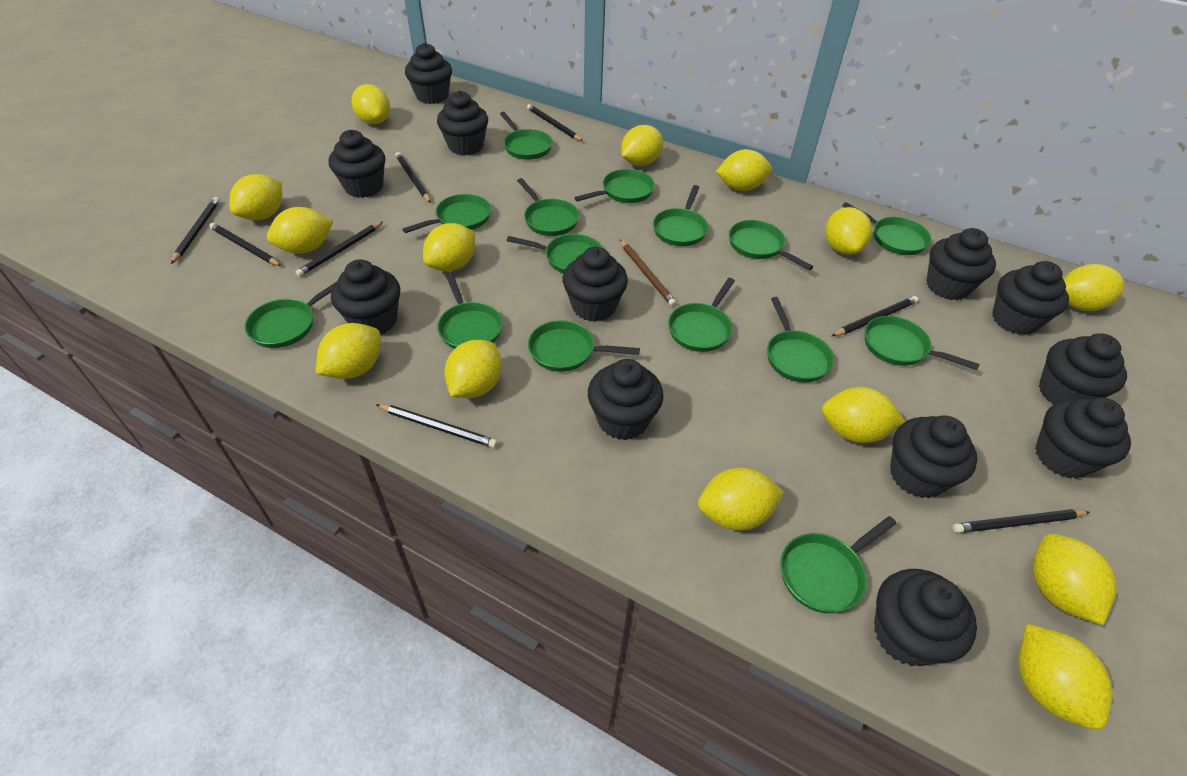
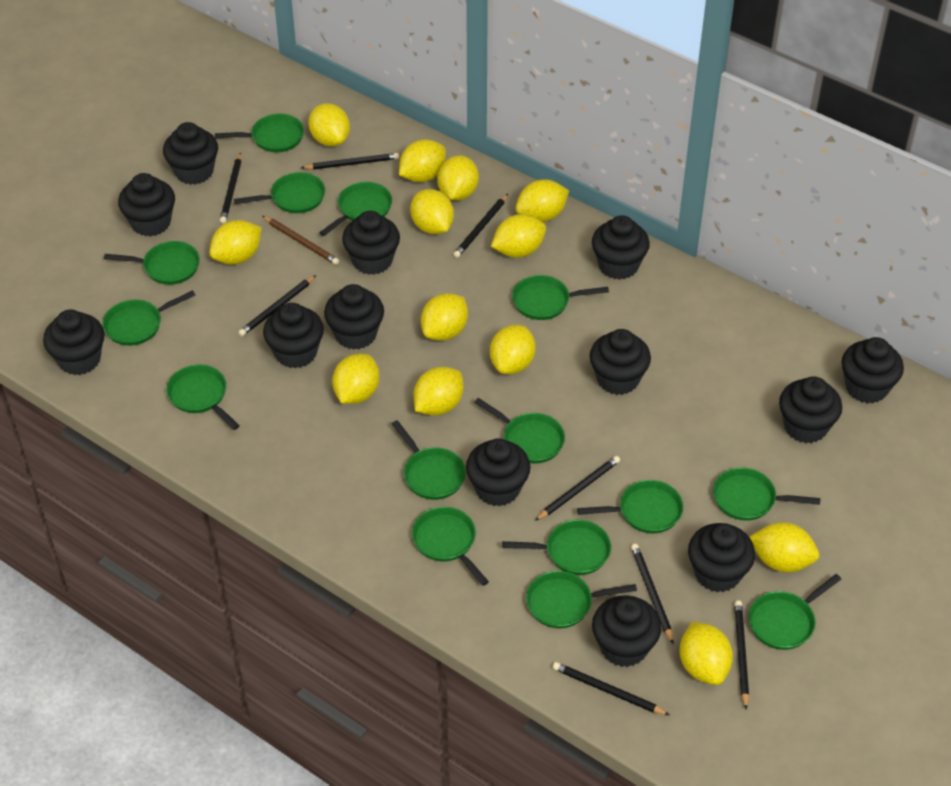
black cupcake: [329,130,385,198] [331,259,400,334] [405,43,452,104] [437,91,488,156] [563,247,628,322] [588,359,663,440] [874,569,977,666] [890,415,977,498] [927,228,996,300] [992,261,1069,335] [1035,397,1131,479] [1039,334,1127,405] = 12 -> [43,310,105,375] [118,173,175,237] [163,122,218,185] [263,303,324,368] [324,284,384,350] [342,211,400,275] [466,438,530,506] [590,329,651,395] [592,215,650,280] [592,595,661,667] [688,523,755,592] [779,377,842,443] [842,337,904,404] = 13
yellow lemon: [229,174,282,220] [267,207,333,254] [316,323,381,379] [352,84,390,124] [423,223,475,272] [444,340,502,398] [621,125,663,166] [698,468,784,531] [716,149,772,191] [822,387,905,443] [825,207,872,255] [1018,624,1112,730] [1033,534,1117,625] [1063,264,1125,311] = 14 -> [210,220,262,265] [308,103,350,146] [332,354,380,404] [399,139,446,182] [410,189,454,234] [414,367,464,416] [421,293,468,341] [437,155,479,201] [490,325,536,374] [491,214,546,258] [516,180,569,222] [680,621,733,685] [750,522,819,572] = 13

